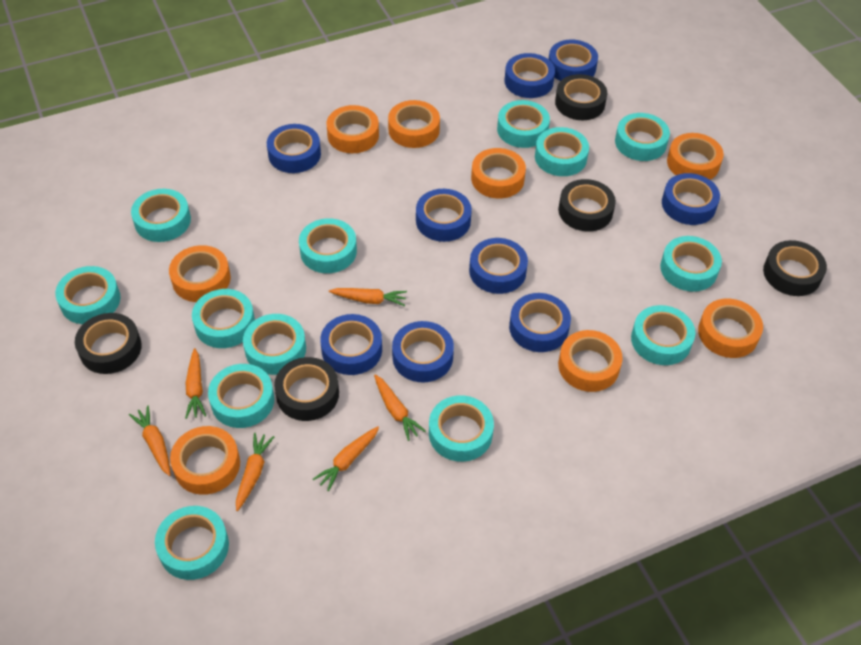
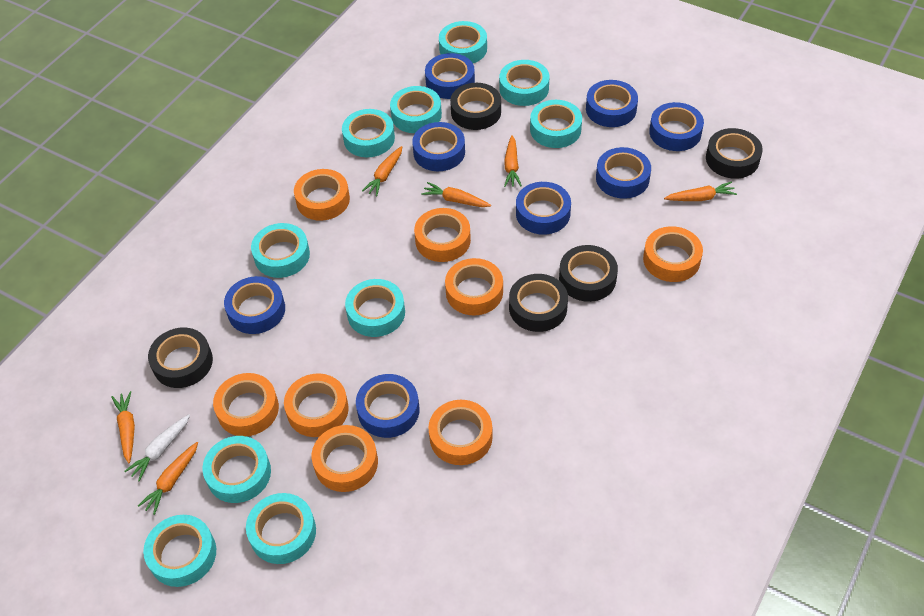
blue tape: [267,124,321,173] [320,314,382,375] [392,321,454,382] [416,189,472,242] [469,238,528,294] [504,53,555,98] [509,293,571,352] [549,40,598,81] [662,173,720,225] = 9 -> [224,276,285,334] [356,374,419,438] [412,122,465,171] [425,53,475,99] [516,182,571,235] [586,80,638,127] [596,147,651,199] [649,102,704,151] = 8
turquoise tape: [55,266,120,324] [131,189,191,242] [155,506,229,580] [192,289,255,348] [208,364,274,428] [243,314,306,375] [299,218,357,273] [429,395,494,462] [497,100,550,148] [535,127,589,176] [615,113,670,161] [631,305,695,365] [660,236,722,292] = 13 -> [143,515,216,587] [202,436,271,503] [246,493,316,564] [251,223,310,278] [342,109,395,157] [345,279,405,337] [390,86,442,133] [439,21,487,63] [499,60,549,106] [530,100,582,148] = 10
white carrot: none = 0 -> [124,414,190,482] = 1

